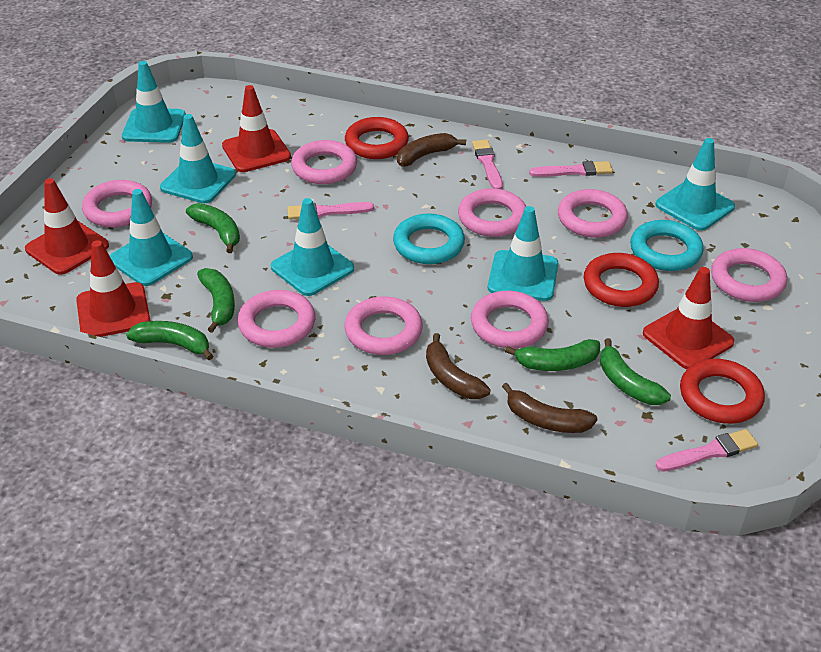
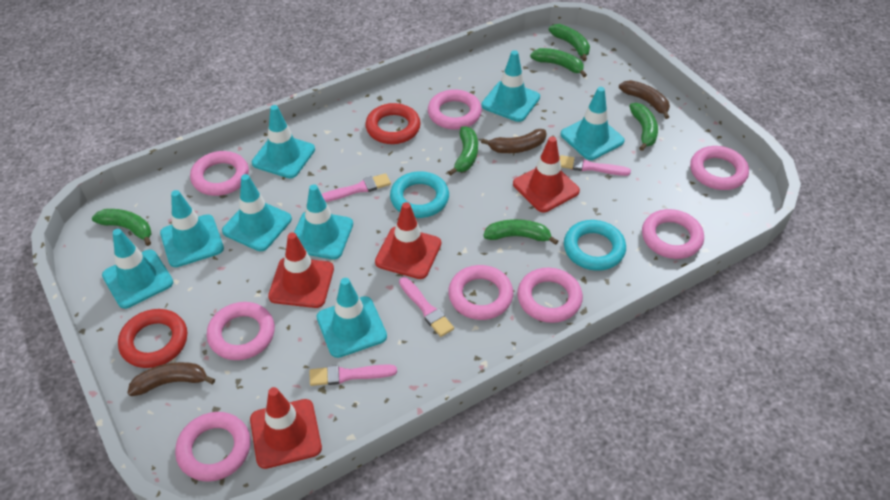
green banana: [126,321,213,360] [186,203,240,253] [197,268,235,333] [505,339,600,371] [600,338,671,405] = 5 -> [92,209,152,246] [448,126,478,175] [483,219,558,245] [530,48,587,77] [549,24,590,61] [629,103,658,151] = 6
red ring: [345,117,409,159] [584,253,659,307] [680,359,765,424] = 3 -> [118,309,187,368] [365,103,421,144] = 2
turquoise traffic cone: [109,189,193,286] [122,61,186,143] [160,114,236,204] [271,198,354,296] [488,206,558,301] [655,138,735,231] = 6 -> [102,229,173,309] [160,190,224,267] [222,174,292,251] [252,105,315,178] [294,184,353,260] [317,278,387,358] [481,50,540,122] [561,87,625,160] = 8

